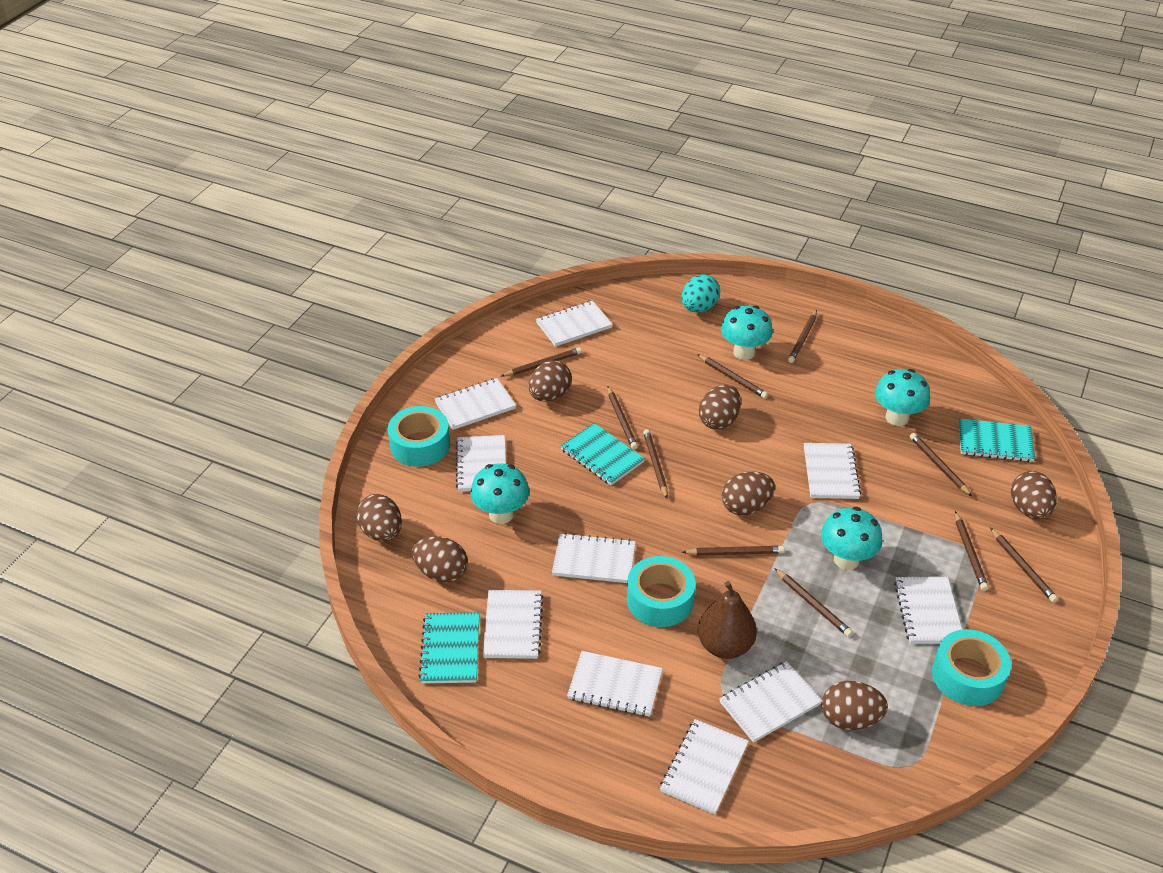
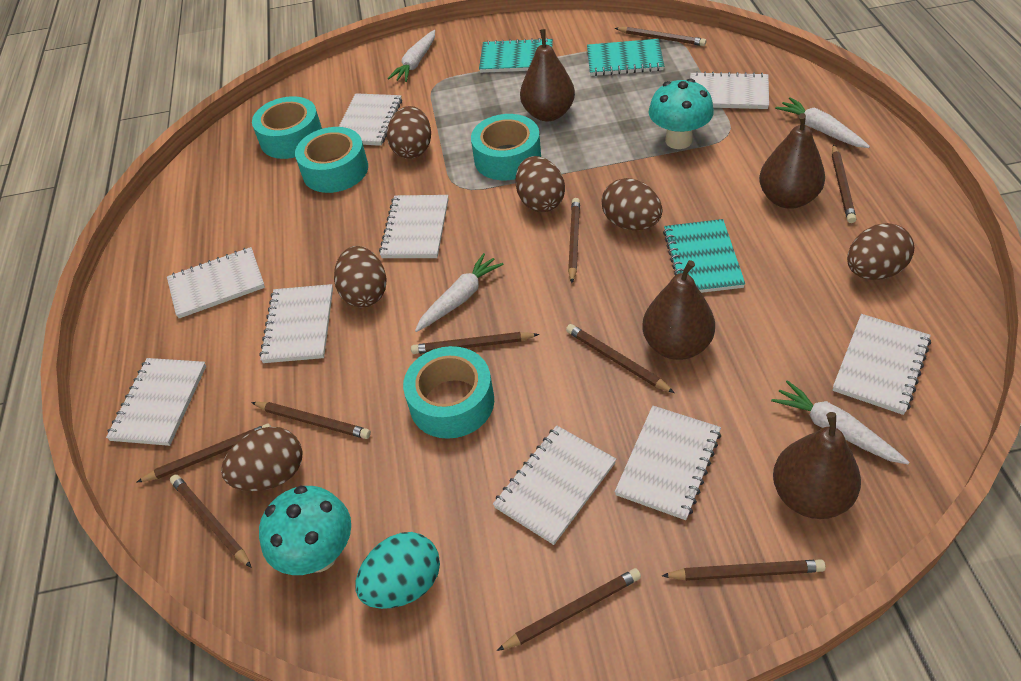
brown egg: [356,494,402,542] [412,536,468,583] [528,360,572,402] [699,384,741,430] [722,472,775,516] [821,681,888,730] [1011,471,1057,519] = 7 -> [221,427,303,491] [334,246,387,308] [387,106,431,159] [516,156,565,212] [601,178,662,230] [847,223,915,280] = 6
brown pear: [698,581,757,659] = 1 -> [520,29,575,121] [642,260,715,360] [759,113,825,209] [773,412,861,519] = 4
turquoise mushroom: [470,463,529,524] [721,305,773,360] [821,507,882,570] [875,369,930,426] = 4 -> [259,486,351,575] [649,78,714,149] = 2
turquoise tape: [388,406,450,466] [627,556,696,627] [932,629,1011,706] = 3 -> [252,96,322,159] [295,127,368,193] [403,346,494,439] [471,114,541,180] = 4
white carrot: none = 0 -> [388,30,435,82] [415,253,504,332] [771,380,909,464] [775,97,870,148] = 4
white notebook: [435,378,516,430] [456,435,506,492] [483,590,543,659] [536,301,613,347] [552,533,636,583] [567,651,663,717] [660,719,749,815] [719,661,822,743] [804,443,861,499] [894,577,962,644] = 10 -> [106,358,206,446] [167,247,265,318] [259,284,333,363] [339,93,402,146] [379,195,449,258] [493,425,616,545] [615,405,721,520] [690,71,769,109] [832,314,931,415] = 9

